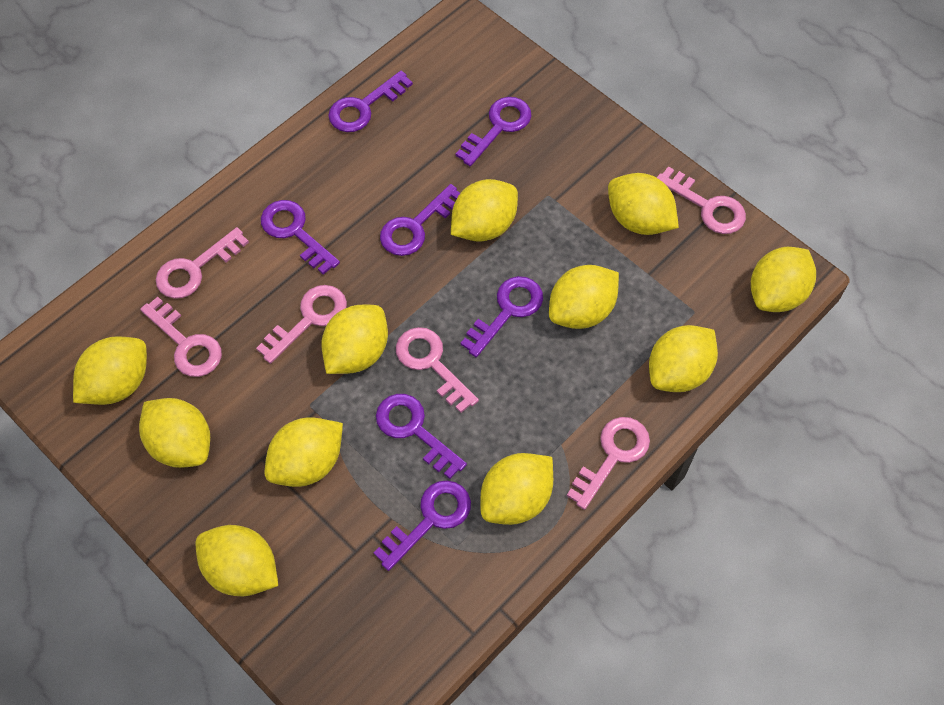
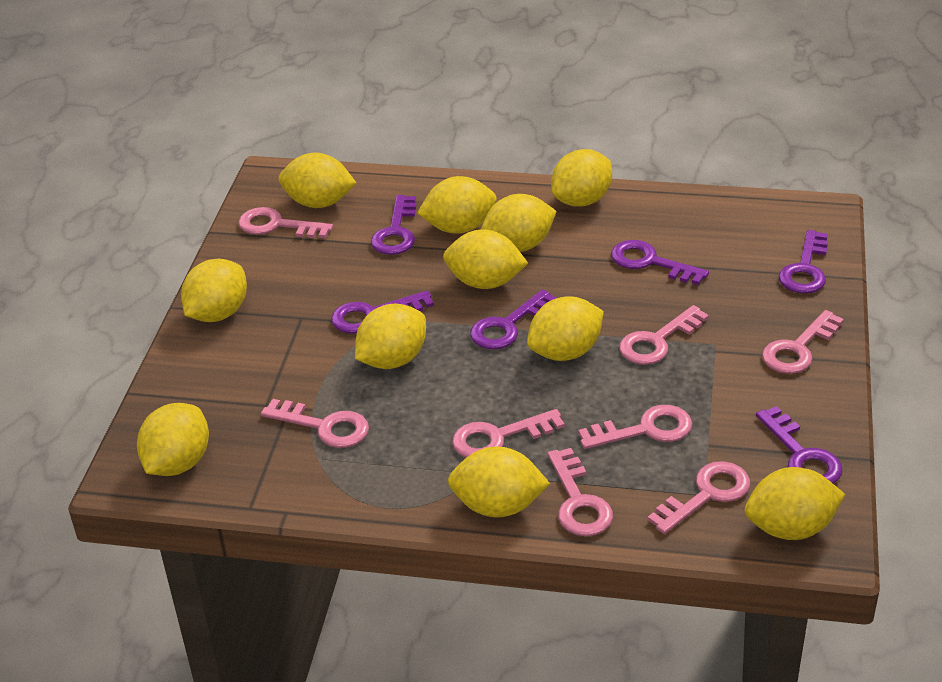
pink key: [140,297,222,377] [156,227,249,299] [256,285,347,364] [396,327,479,413] [567,417,650,510] [657,166,746,234] = 6 -> [238,207,333,238] [261,399,369,448] [452,409,565,458] [548,448,613,536] [578,405,692,449] [619,305,709,365] [647,461,750,534] [762,310,844,374] = 8
purple key: [261,200,340,275] [328,71,413,132] [374,480,471,571] [376,394,467,479] [380,184,460,256] [456,97,532,166] [460,276,543,357] = 7 -> [331,290,434,334] [371,195,416,255] [470,289,556,349] [611,240,709,285] [756,406,842,484] [779,230,828,293] = 6

